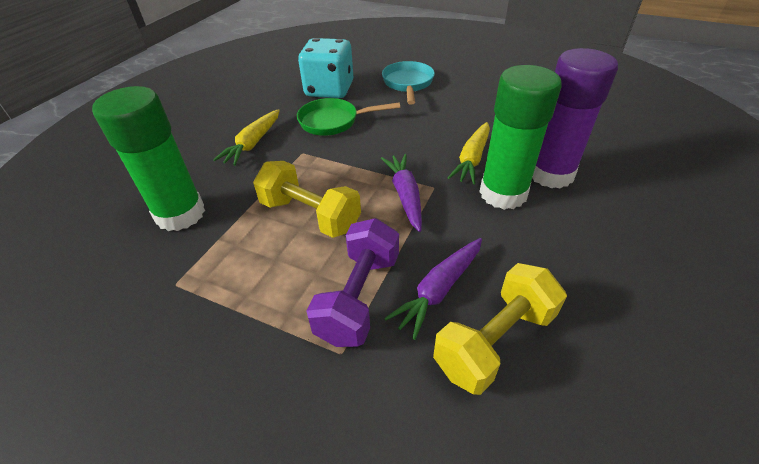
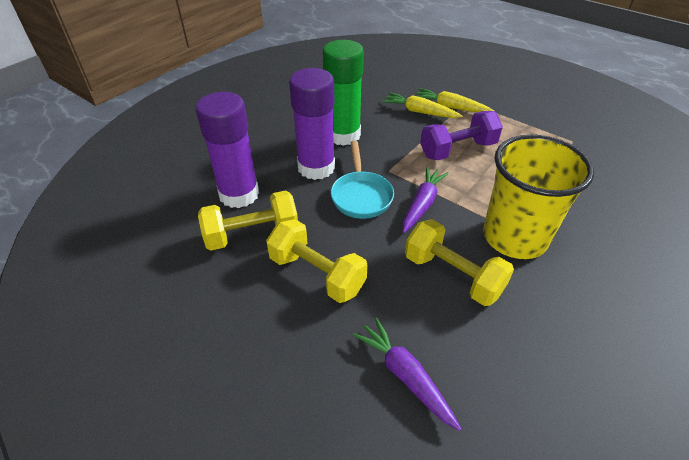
green glue stick: [92,86,205,231] [479,65,562,210] = 2 -> [323,40,364,146] = 1
green pan: [297,98,400,136] = 1 -> none = 0
purple glue stick: [532,48,618,189] = 1 -> [196,92,259,208] [289,68,335,180] = 2
turquoise dice: [298,38,353,98] = 1 -> none = 0
yellow cup: none = 0 -> [483,135,594,259] = 1
yellow dumbbell: [253,161,361,238] [433,263,567,395] = 2 -> [198,191,298,251] [266,219,368,303] [405,219,514,306] = 3

